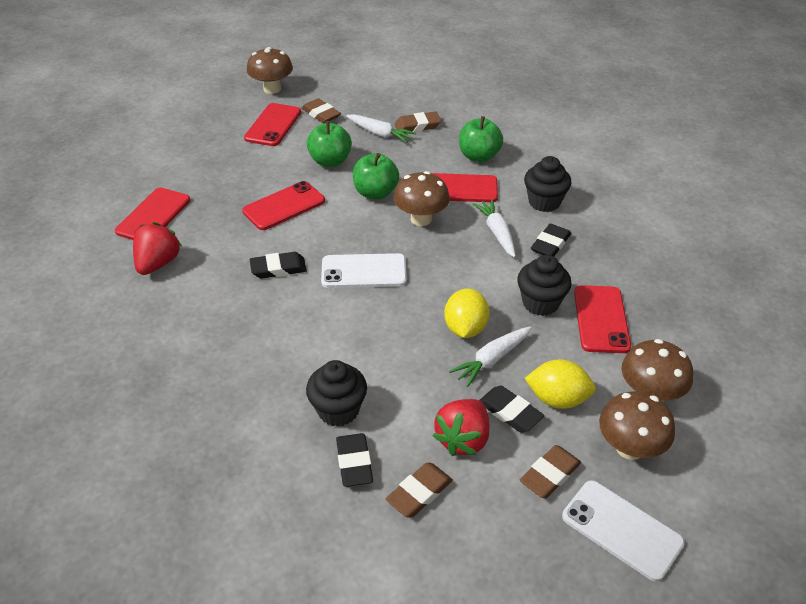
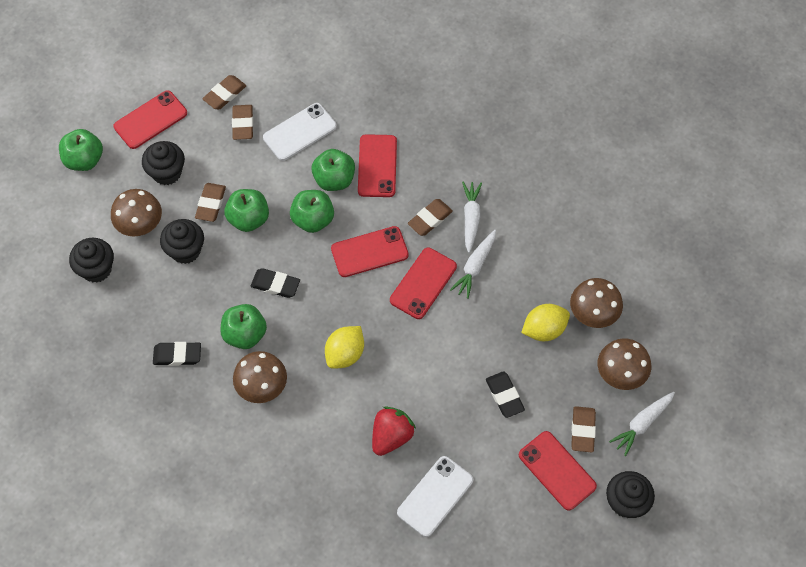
black cupcake: [306,360,367,427] [517,255,572,316] [524,156,572,212] = 3 -> [69,238,114,283] [142,141,185,185] [160,219,204,264] [606,471,655,518] = 4
black eraser: [250,252,307,279] [336,433,373,487] [479,386,544,433] [531,224,571,257] = 4 -> [153,342,201,366] [251,268,300,298] [486,371,525,418] = 3
brown eraser: [302,98,341,123] [386,462,453,518] [395,112,441,132] [520,445,581,498] = 4 -> [195,183,226,222] [202,75,246,109] [232,105,253,140] [408,199,453,236] [571,406,596,452] = 5
green apple: [307,121,352,167] [353,153,399,199] [459,116,503,162] = 3 -> [59,129,103,171] [220,304,267,349] [224,189,269,232] [290,190,334,233] [311,149,355,191] = 5
red strawberry: [133,222,182,275] [433,399,489,456] = 2 -> [372,407,416,456] = 1

